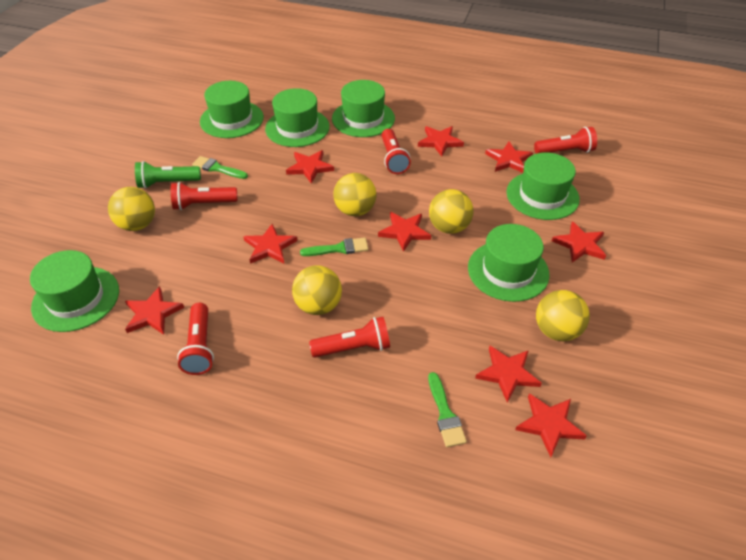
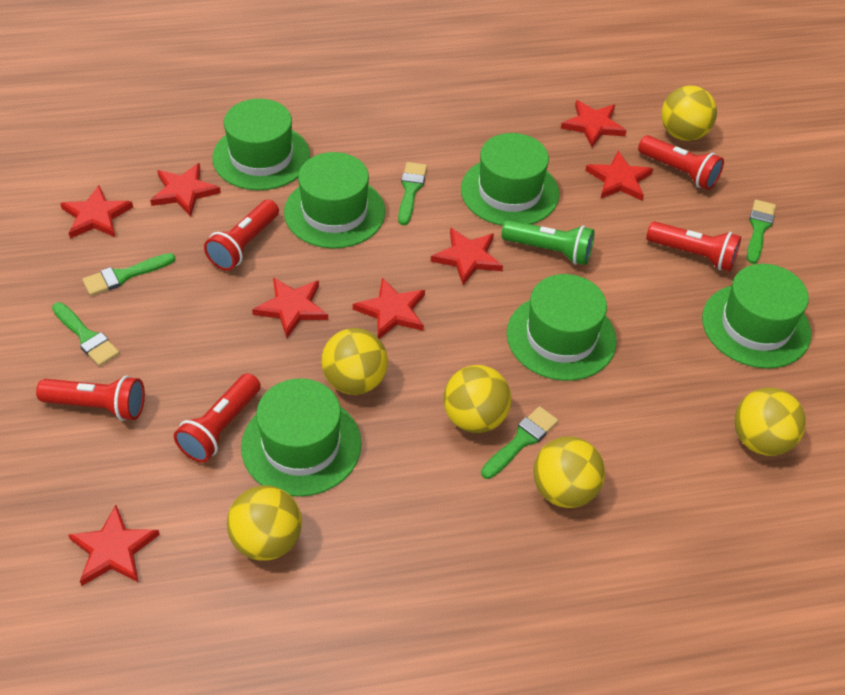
green brush: [192,156,248,179] [300,238,368,256] [428,372,467,447] = 3 -> [52,302,120,366] [82,253,176,296] [398,162,427,225] [481,406,558,479] [747,200,776,264] = 5
red star: [125,286,184,335] [244,224,298,264] [286,150,334,184] [378,212,431,252] [418,126,464,157] [475,346,542,403] [485,142,533,173] [515,393,587,457] [552,221,606,263] = 9 -> [60,185,133,239] [68,505,160,586] [150,163,221,216] [252,277,328,338] [353,278,425,339] [431,228,503,285] [561,100,626,147] [585,151,653,201] = 8
yellow ball: [108,187,155,231] [292,266,342,315] [333,173,376,216] [429,189,474,234] [536,290,590,341] = 5 -> [227,485,302,561] [321,328,388,395] [443,365,511,433] [533,436,605,508] [662,86,717,141] [734,387,806,456] = 6

